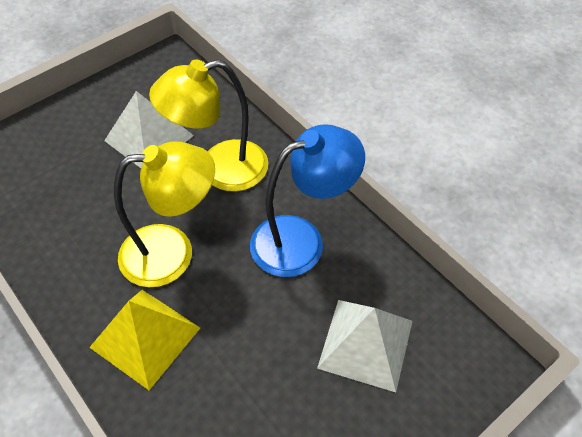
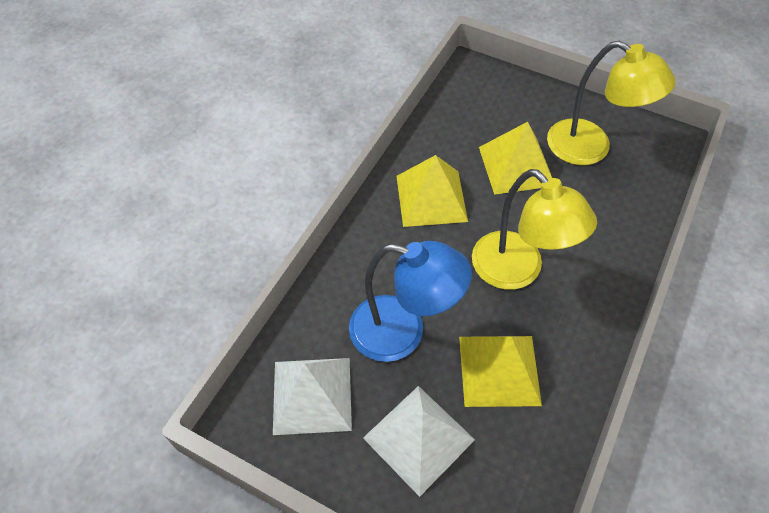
yellow pyramid: [89,290,200,390] = 1 -> [396,155,468,227] [459,336,542,407] [479,122,552,195] = 3

